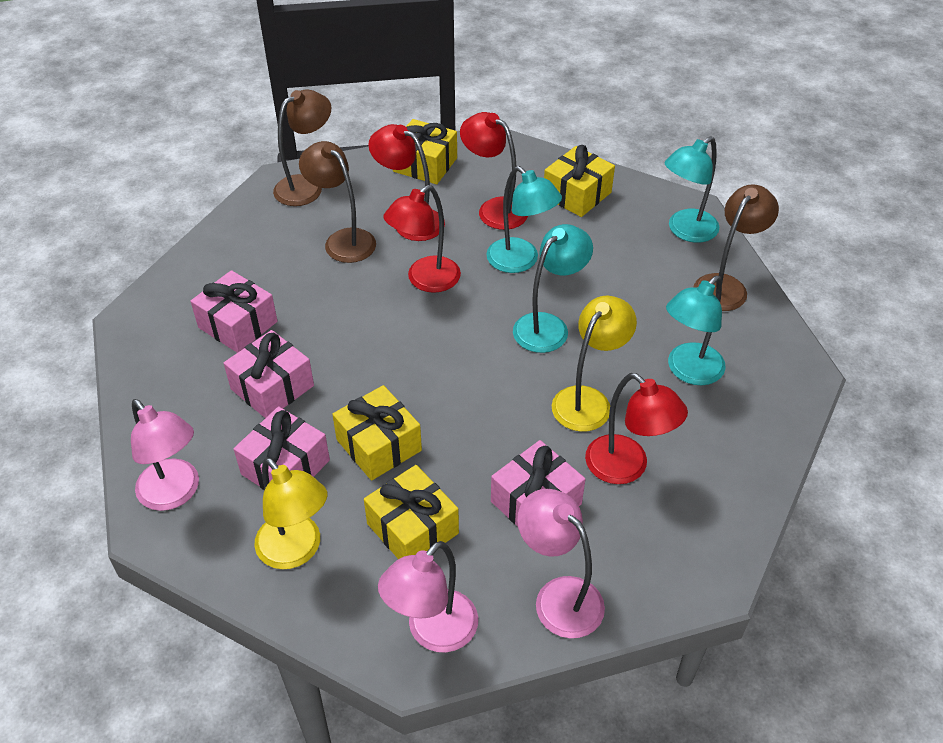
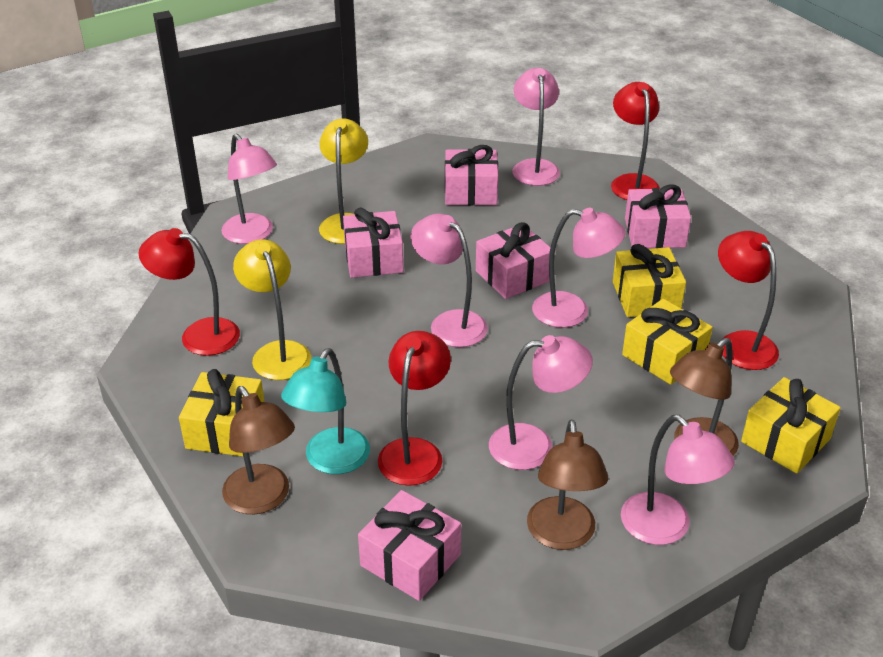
pink gift: [191,270,277,353] [224,330,314,418] [234,407,330,490] [491,440,585,526] = 4 -> [343,207,403,278] [358,490,461,601] [445,145,498,205] [476,222,551,299] [625,184,691,248] = 5
pink lamp: [131,399,199,511] [378,541,478,652] [517,489,605,638] = 3 -> [221,134,277,244] [410,214,488,347] [489,335,593,470] [512,68,560,186] [532,208,626,328] [621,415,735,545] = 6
turquoise lamp: [486,166,562,273] [513,224,593,353] [665,136,719,243] [666,275,726,385] = 4 -> [281,348,370,474] = 1

